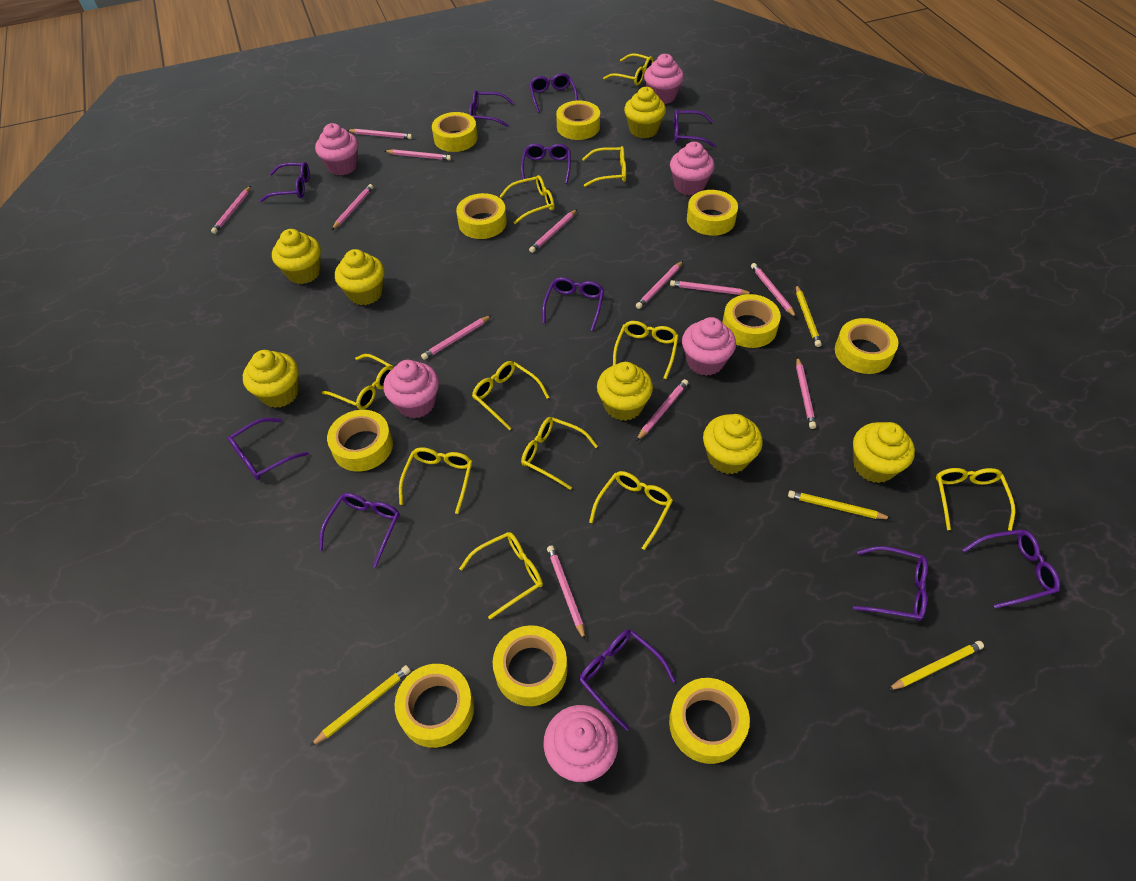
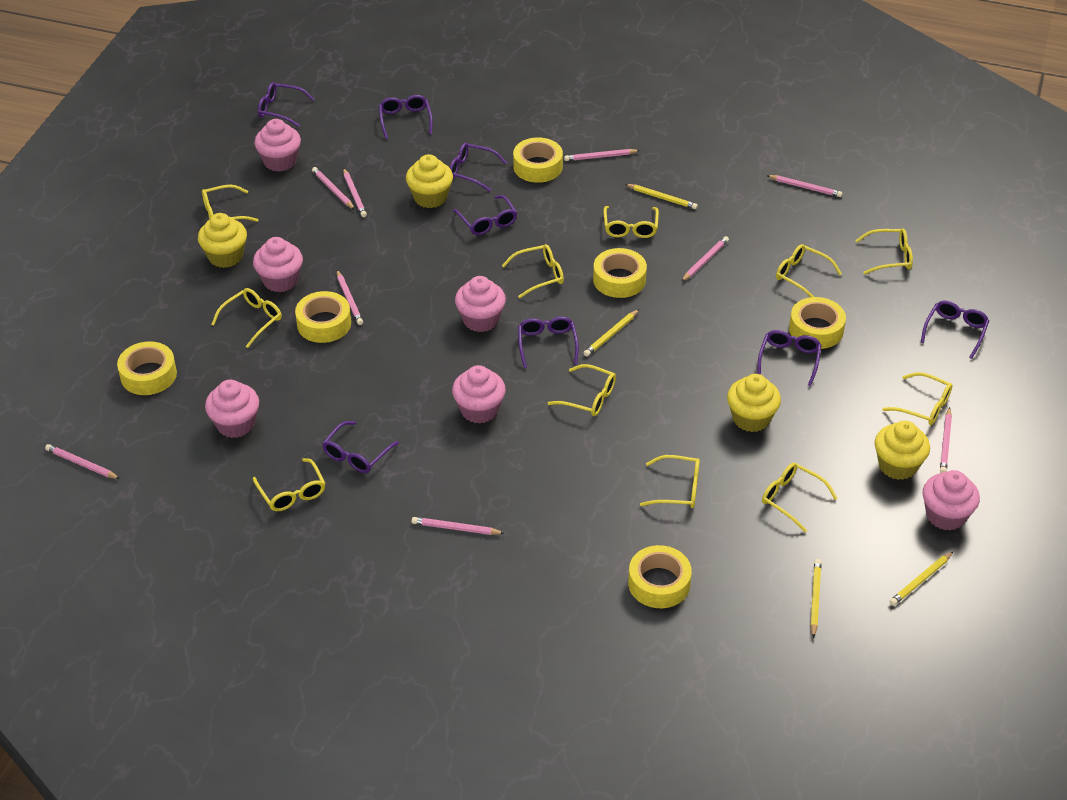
pink pencil: [211,186,251,234] [332,184,373,230] [347,129,412,139] [385,149,451,160] [421,315,492,360] [529,209,577,253] [547,545,585,640] [636,261,683,309] [636,379,688,441] [670,280,753,295] [751,263,796,318] [796,357,816,429] = 12 -> [45,444,120,479] [312,167,355,210] [337,270,363,325] [343,168,367,217] [412,517,504,535] [564,149,640,161] [681,236,729,282] [766,175,843,197] [940,407,952,473] = 9
purple glasses: [228,418,309,480] [260,162,310,202] [319,493,400,568] [469,90,514,127] [521,143,571,184] [529,73,578,113] [542,277,604,331] [579,629,675,731] [674,109,715,147] [853,546,928,621] [962,529,1060,609] = 11 -> [258,82,315,127] [322,421,399,473] [379,95,433,139] [449,143,507,192] [453,195,517,235] [518,316,579,368] [757,330,821,386] [921,301,989,359] = 8
yellow cupcake: [243,350,299,408] [272,229,321,284] [335,249,384,305] [597,362,653,421] [624,87,666,138] [703,414,763,474] [853,422,915,483] = 7 -> [198,213,247,268] [406,154,453,208] [727,374,781,432] [875,421,930,480] = 4
yellow tape: [327,410,393,472] [395,664,474,748] [432,112,478,152] [456,193,507,239] [493,625,567,706] [556,101,600,140] [669,678,750,764] [687,190,738,236] [722,294,781,348] [835,318,898,374] = 10 -> [117,341,177,395] [295,291,351,343] [513,137,563,183] [593,248,647,298] [628,545,692,608] [789,297,846,349] = 6

